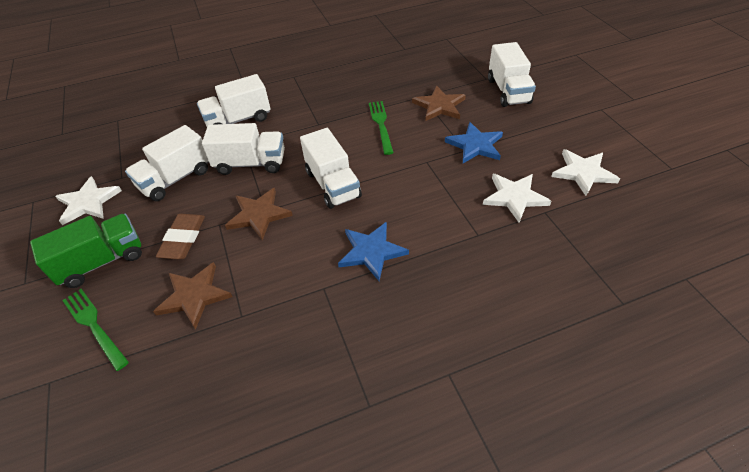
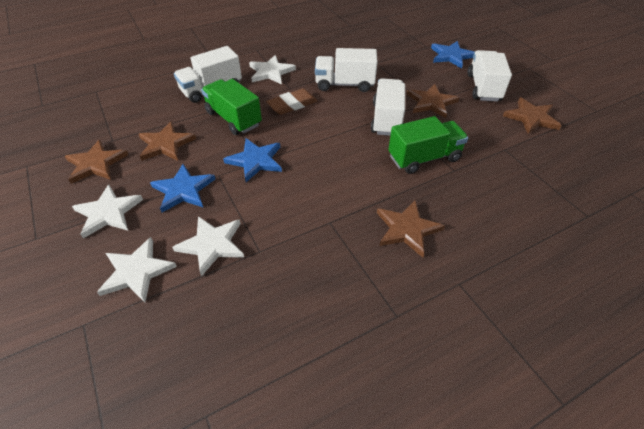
blue star: [338,222,409,281] [445,122,503,163] = 2 -> [150,164,215,212] [223,138,282,182] [431,41,475,69] = 3
brown star: [153,262,232,330] [225,188,293,241] [412,86,466,121] = 3 -> [65,140,128,184] [139,121,196,161] [377,200,445,257] [407,84,459,118] [503,97,562,134] = 5
green fork: [62,289,129,371] [369,101,394,155] = 2 -> none = 0
green truck: [30,214,142,288] = 1 -> [201,79,262,135] [388,116,468,174] = 2
white star: [55,176,122,225] [483,174,551,222] [551,149,620,196] = 3 -> [72,184,143,238] [97,237,177,302] [172,216,244,277] [249,55,296,85] = 4
white truck: [125,125,209,201] [197,74,270,127] [202,123,285,175] [300,128,362,209] [488,42,536,107] = 5 -> [174,46,242,103] [315,48,378,92] [371,78,405,136] [467,50,512,102] = 4

